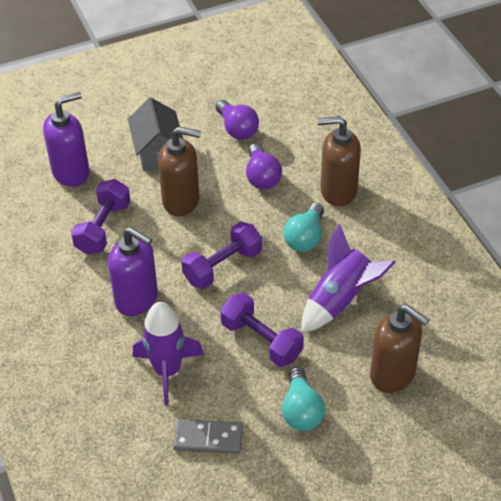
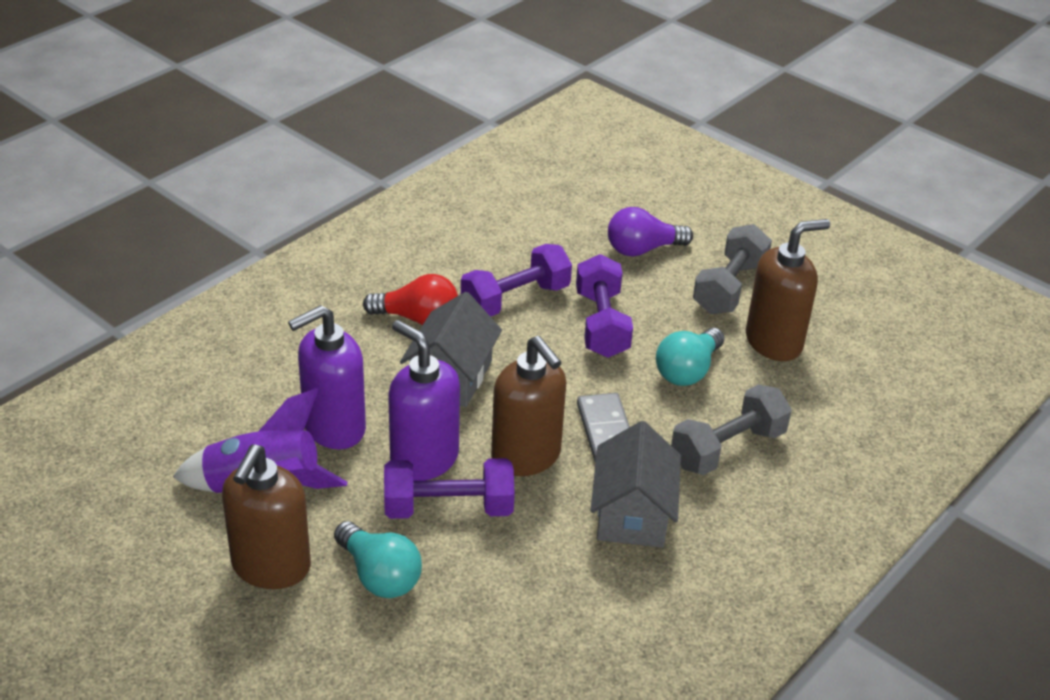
grey dumbbell: none = 0 -> [671,384,792,475] [693,224,772,314] = 2
grey house: [128,97,183,171] = 1 -> [400,292,502,407] [590,421,681,547] = 2
purple light bulb: [216,100,259,140] [246,143,282,190] = 2 -> [608,207,693,257] = 1
purple rocket: [132,302,204,406] [302,224,396,333] = 2 -> [173,388,347,493] = 1
red light bulb: none = 0 -> [363,274,458,325] = 1

